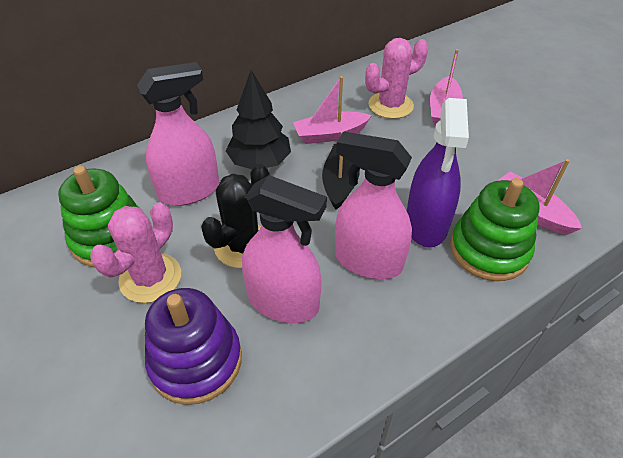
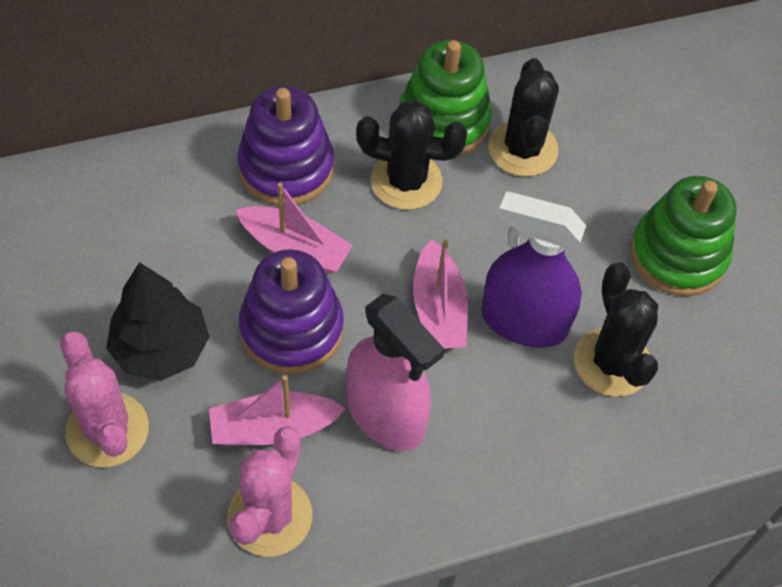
black boat: [322,131,360,210] = 1 -> none = 0
black cactus: [201,164,270,268] = 1 -> [356,101,468,210] [488,58,559,177] [574,262,658,397] = 3
pink spray bottle: [137,62,219,206] [242,175,327,323] [335,131,412,279] = 3 -> [346,294,445,451] = 1
purple stacking toy: [145,288,242,405] = 1 -> [237,86,334,206] [239,249,344,374] = 2

